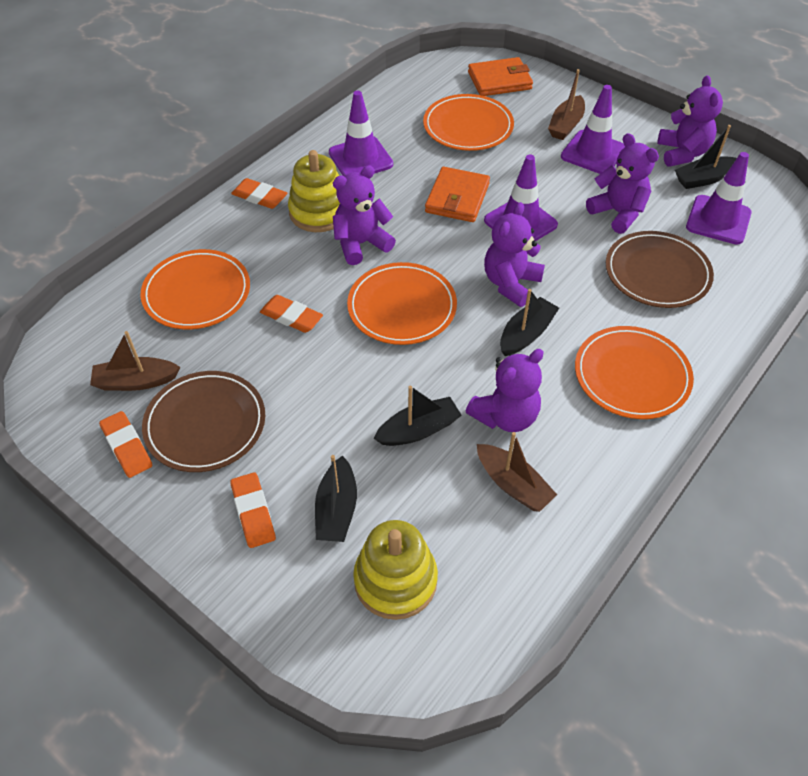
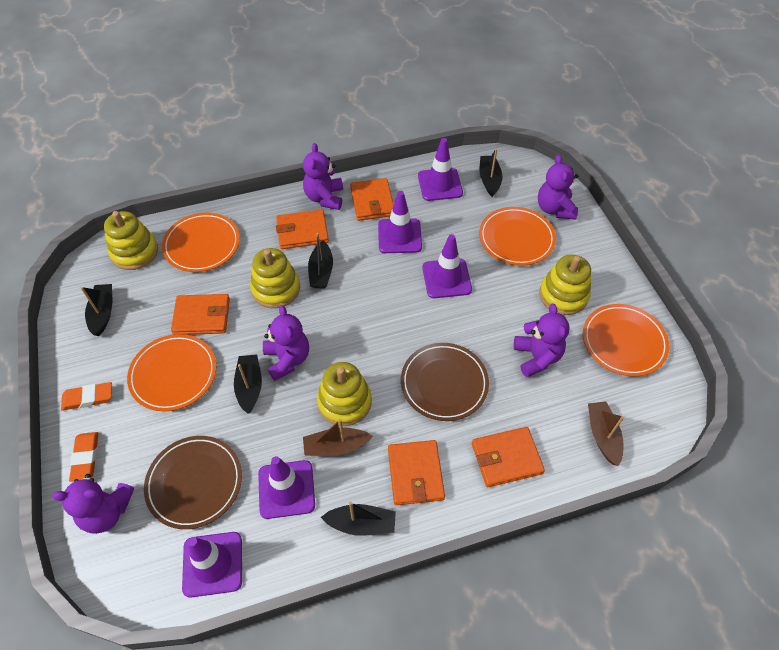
black boat: [315,455,357,542] [374,386,462,446] [500,289,559,356] [675,125,737,189] = 4 -> [81,284,112,336] [234,354,262,414] [308,233,333,288] [321,502,396,536] [479,148,502,197] = 5
brown boat: [90,331,180,391] [477,432,557,512] [548,69,585,140] = 3 -> [303,419,373,456] [588,401,624,466] = 2
orange eraser: [99,411,152,478] [230,472,276,548] [231,178,287,209] [260,295,323,333] = 4 -> [61,382,112,411] [69,432,99,482] = 2
orange wallet: [425,167,490,222] [468,57,533,96] = 2 -> [171,294,230,335] [276,209,329,249] [350,178,394,221] [388,440,445,505] [472,427,545,487] = 5
purple traffic cone: [329,91,393,176] [484,155,558,241] [561,85,626,174] [686,152,752,245] = 4 -> [182,532,242,598] [258,456,315,519] [378,191,422,253] [418,138,463,201] [422,234,472,298] = 5
yellow stacking toy: [288,150,340,232] [353,520,438,620] = 2 -> [104,211,158,270] [250,248,300,308] [317,362,372,426] [539,254,591,315] = 4

